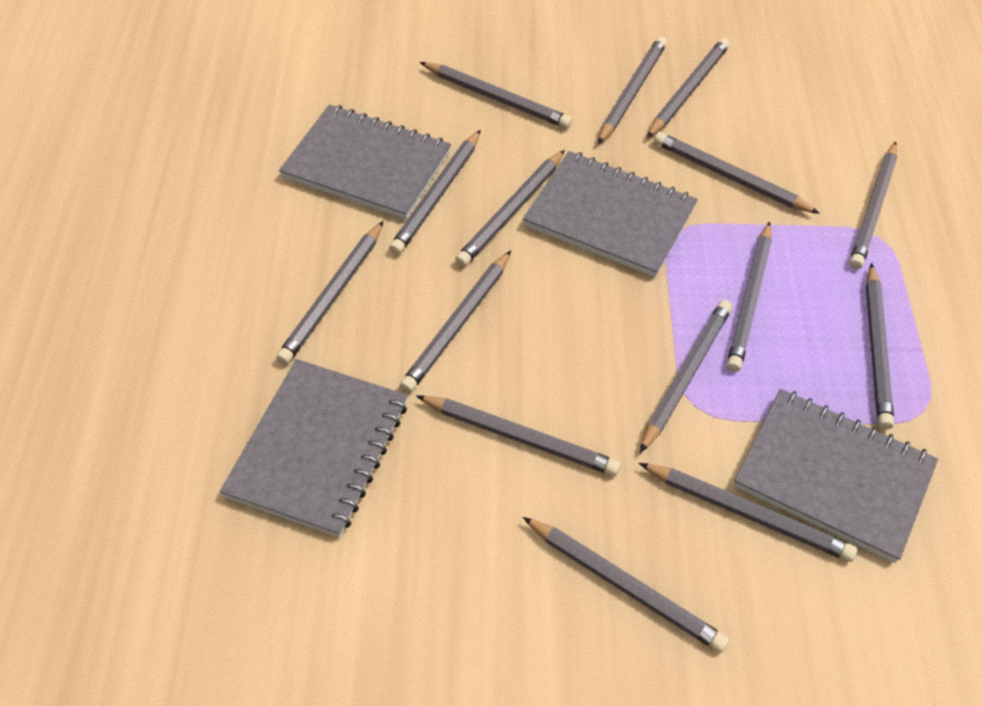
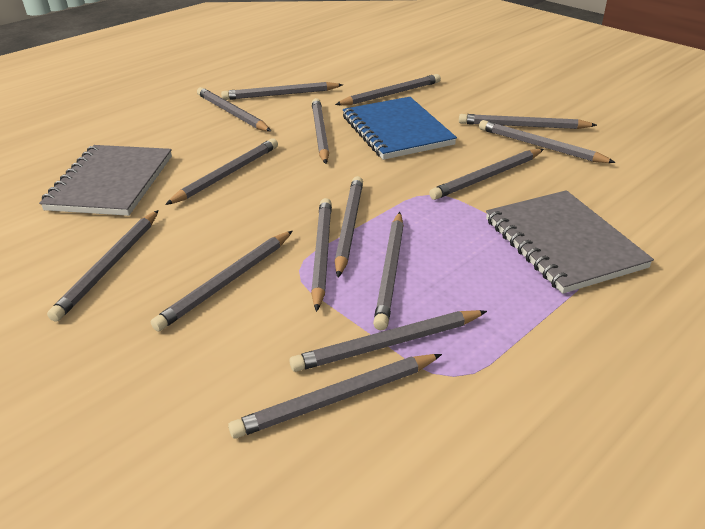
blue notebook: none = 0 -> [343,97,457,160] = 1
grey notebook: [220,359,408,538] [279,105,451,220] [523,151,698,277] [734,389,938,563] = 4 -> [39,145,172,216] [486,190,654,294] = 2

